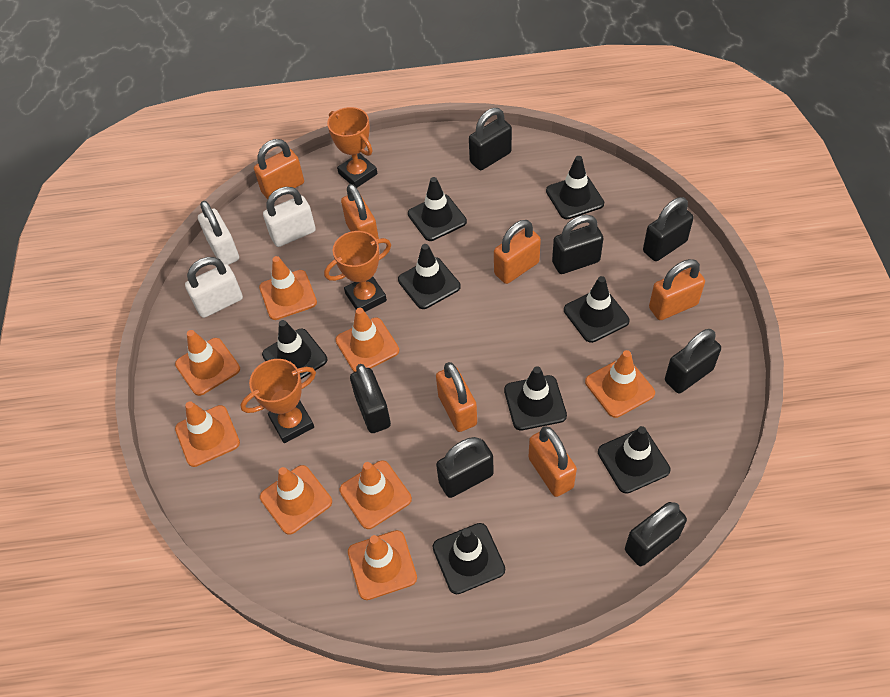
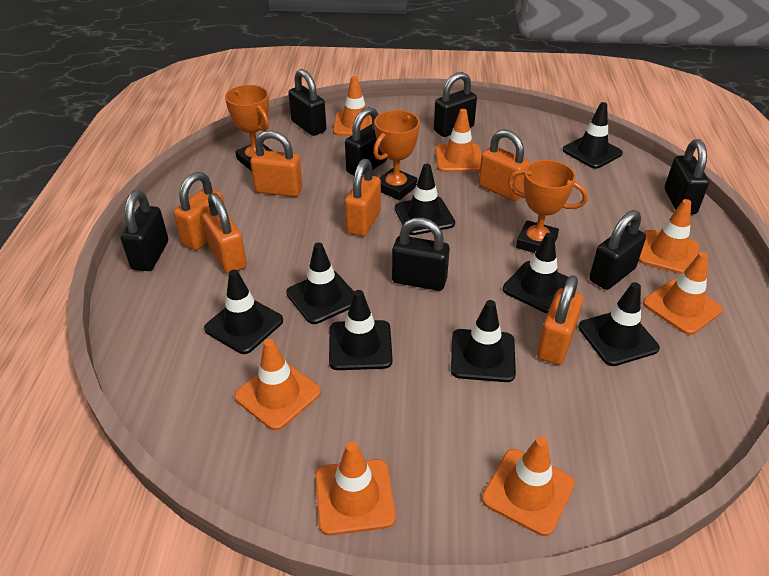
orange traffic cone: [175,330,240,396] [175,401,240,467] [259,256,317,320] [260,465,332,535] [336,308,399,372] [339,460,412,529] [348,530,417,600] [585,350,655,418] = 8 -> [234,339,321,431] [315,442,396,535] [333,76,372,136] [435,109,482,172] [482,436,575,536] [639,199,699,274] [643,252,722,335] = 7
white padlock: [185,257,243,318] [198,201,239,265] [263,187,316,247] = 3 -> none = 0

